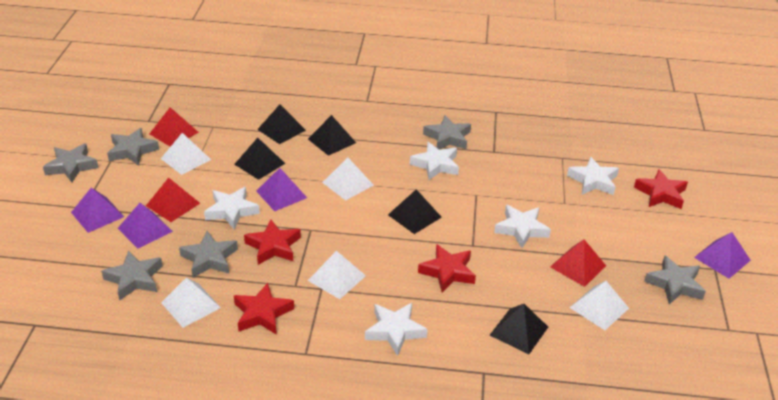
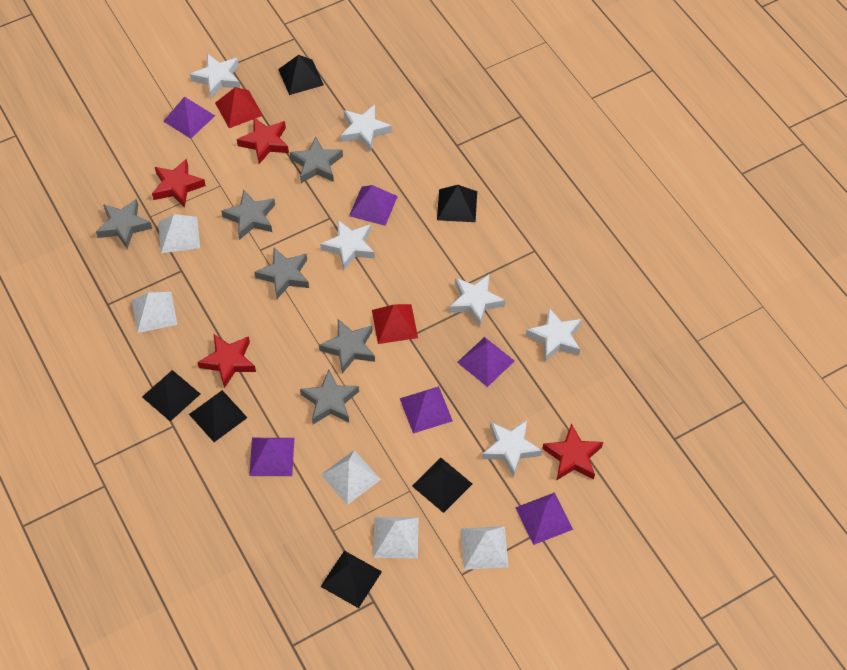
black pyramid: [234,138,286,180] [257,104,306,144] [308,115,356,156] [388,189,442,234] [490,304,548,354] = 5 -> [142,370,200,421] [189,390,248,442] [278,55,324,95] [321,551,382,608] [412,458,472,513] [437,185,477,222] = 6
purple pyramid: [71,188,124,233] [118,203,173,249] [256,168,307,211] [694,232,751,279] = 4 -> [163,97,215,139] [249,438,294,476] [349,185,398,226] [400,386,453,433] [457,337,514,387] [515,492,573,545] = 6
red pyramid: [146,178,200,222] [150,107,199,147] [550,240,606,287] = 3 -> [215,87,263,128] [372,304,418,344] = 2
white star: [204,187,260,229] [365,303,428,356] [410,142,459,180] [494,205,551,248] [567,157,619,195] = 5 -> [190,53,240,98] [320,219,375,270] [340,105,392,152] [449,274,505,326] [482,420,542,477] [526,308,582,361] = 6

